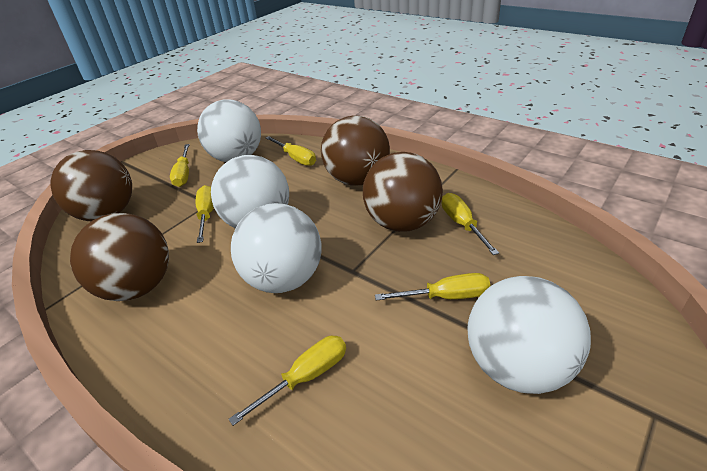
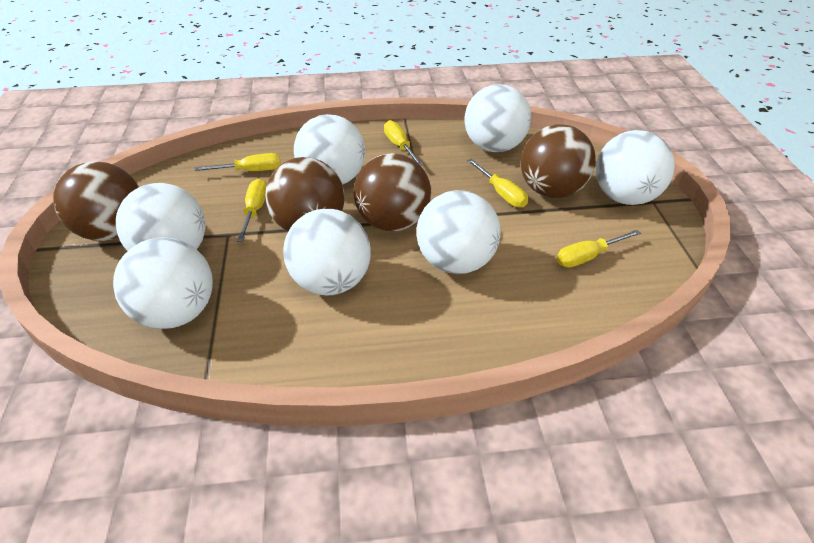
white ball: [197,99,261,162] [211,155,289,229] [231,203,322,293] [467,276,591,394] = 4 -> [113,237,213,329] [116,183,206,251] [283,209,371,295] [294,114,365,185] [417,190,501,274] [464,84,531,152] [596,130,675,205] = 7
yellow screwdriver: [170,144,190,187] [196,185,214,243] [229,336,346,426] [266,136,316,166] [375,273,490,301] [442,193,499,255] = 6 -> [194,153,281,171] [237,179,267,242] [384,120,423,166] [467,159,528,208] [557,230,641,267] = 5

